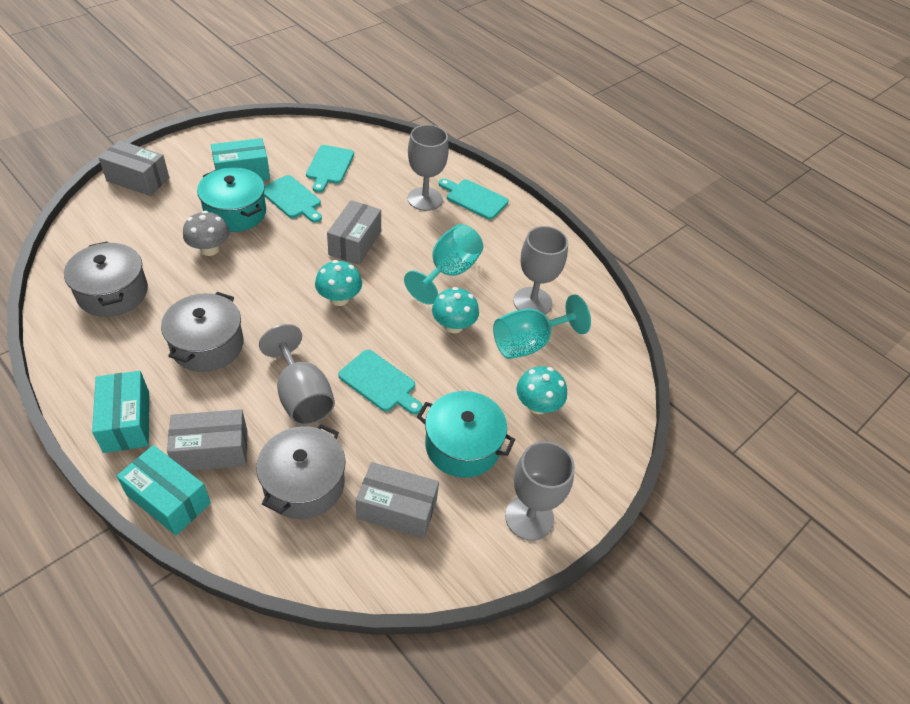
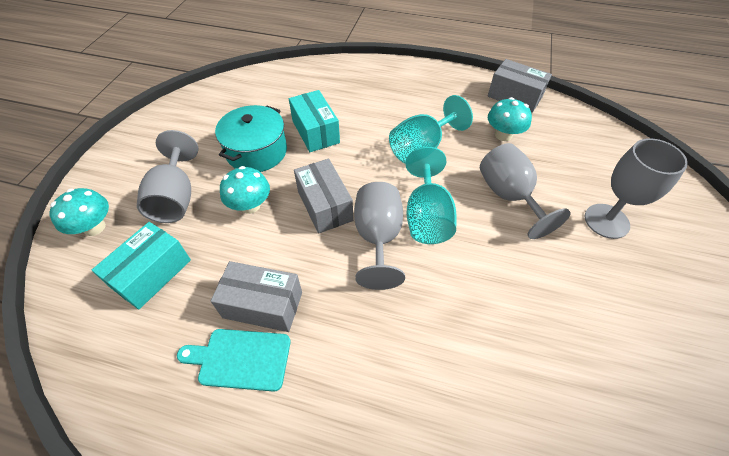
grey box: [99,140,169,196] [167,409,247,471] [327,200,381,265] [356,462,439,538] = 4 -> [211,261,302,332] [294,159,353,234] [488,59,552,113] = 3
grey mushroom: [183,211,230,256] = 1 -> none = 0
grey pot: [64,241,148,317] [161,292,243,372] [256,424,346,519] = 3 -> none = 0
turquoise box: [92,371,149,453] [116,445,211,536] [211,138,270,181] = 3 -> [92,222,191,309] [289,90,340,152] = 2
turquoise cutting board: [264,175,322,223] [306,145,354,193] [338,350,422,414] [439,179,508,220] = 4 -> [177,329,291,392] = 1
turquoise pot: [197,168,266,232] [417,391,515,478] = 2 -> [215,105,287,172] = 1

